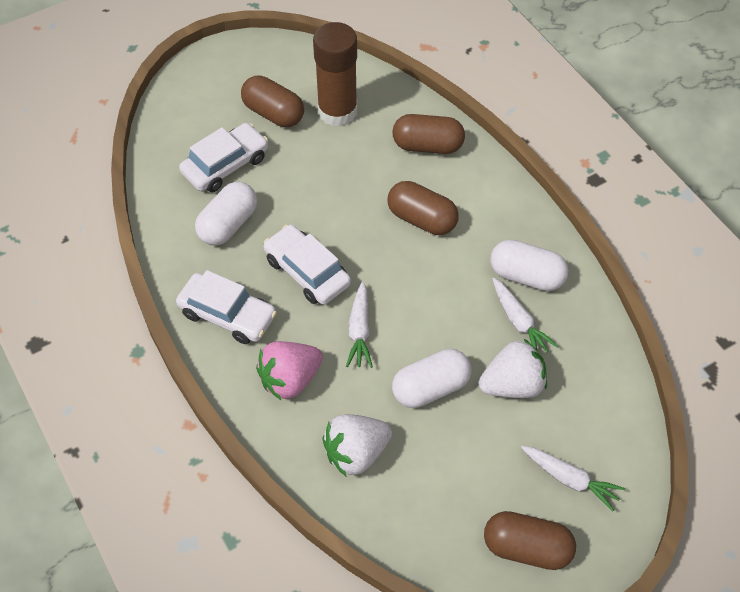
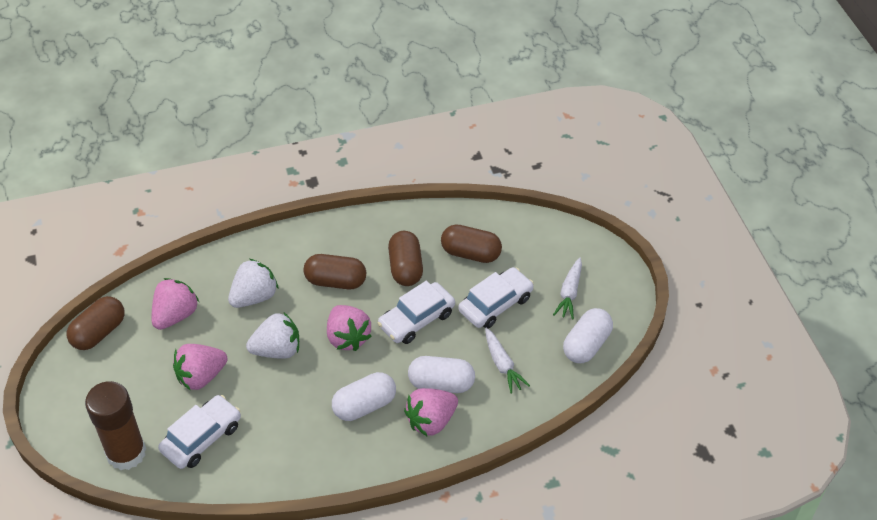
pink strawberry: [256,341,323,401] = 1 -> [151,278,199,330] [173,344,227,391] [327,305,372,351] [404,388,458,437] = 4
white carrot: [346,281,373,368] [493,278,558,352] [521,446,625,511] = 3 -> [485,328,530,394] [553,258,582,320] = 2

